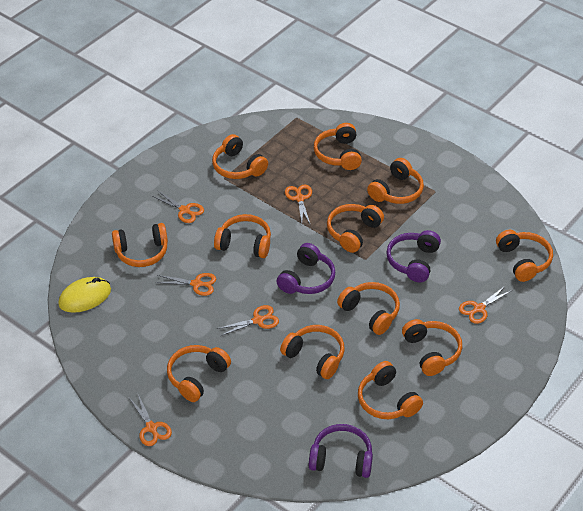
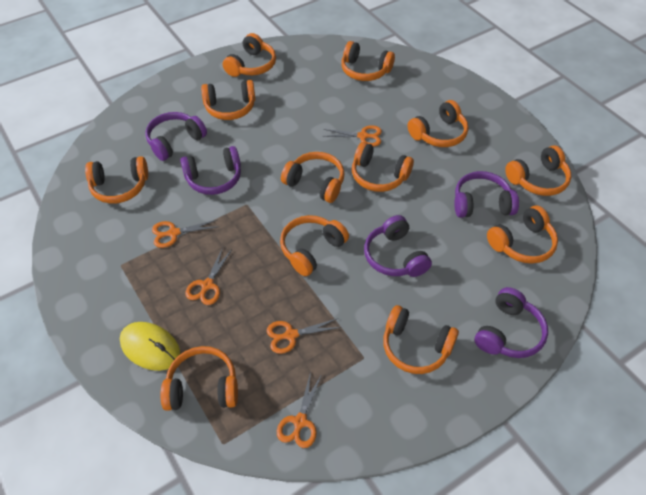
orange scissors: [129,395,172,446] [152,191,204,223] [155,273,216,296] [217,305,279,336] [285,185,312,224] [459,285,512,324] = 6 -> [152,220,219,248] [185,247,232,305] [267,318,342,354] [277,372,322,448] [323,125,382,147] = 5
purple headphones: [276,243,335,294] [309,424,373,478] [386,230,441,282] = 3 -> [145,112,207,161] [180,146,241,195] [364,215,432,277] [454,171,519,218] [475,287,548,358] = 5

